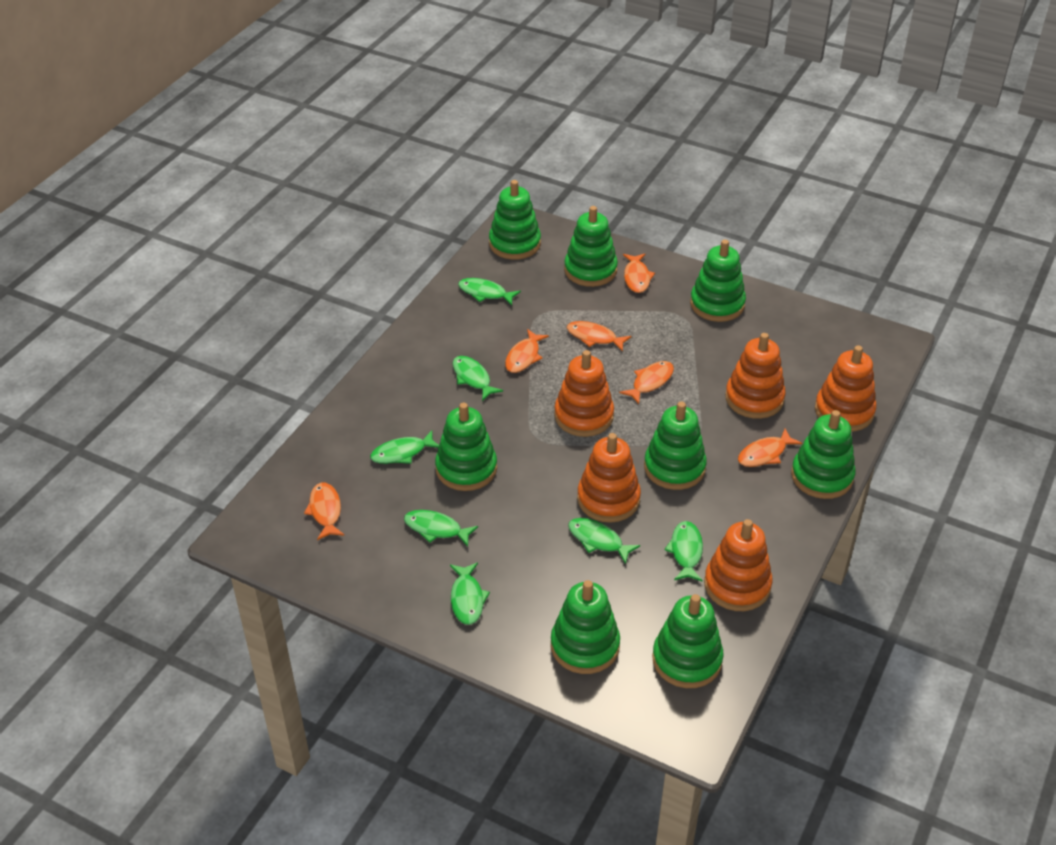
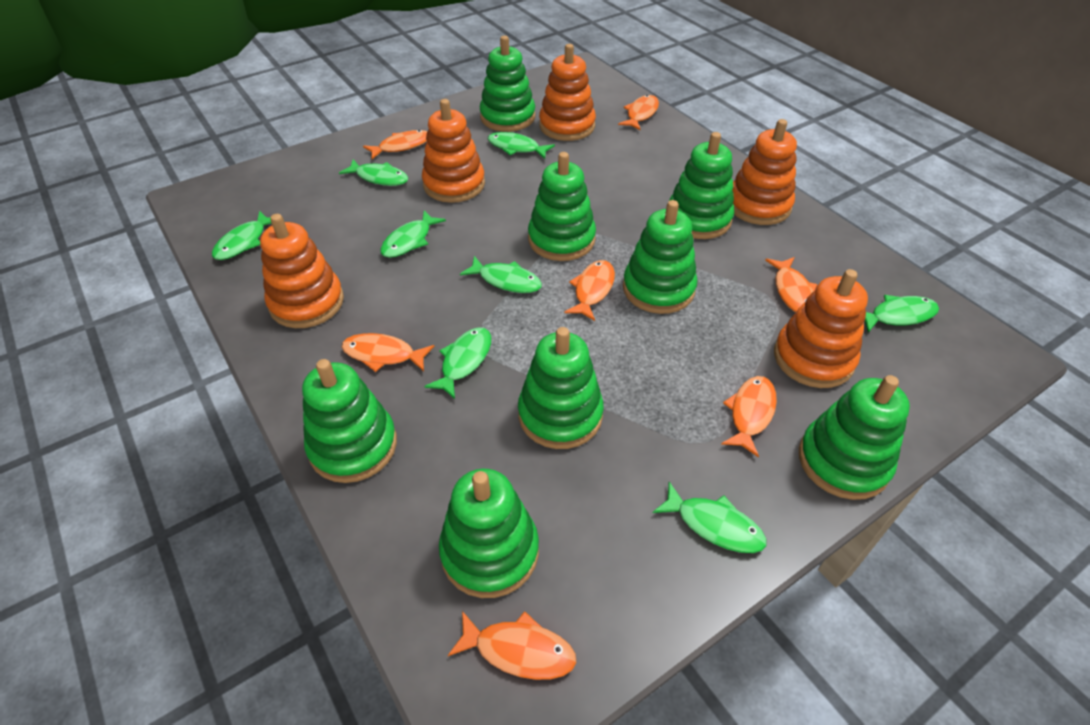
green fish: [370,431,439,464] [404,510,478,546] [450,562,490,625] [453,356,503,401] [458,278,521,306] [568,518,640,564] [664,521,703,582] = 7 -> [212,211,271,260] [339,159,408,186] [380,210,446,258] [424,327,491,399] [460,256,542,293] [488,132,555,159] [653,482,767,553] [865,295,939,333] = 8
orange fish: [304,482,345,540] [505,329,549,373] [567,321,632,352] [619,361,674,404] [623,254,655,293] [738,429,802,467] = 6 -> [342,333,434,372] [363,130,427,159] [448,611,576,680] [564,260,615,321] [618,95,659,131] [722,376,777,458] [765,257,817,312] = 7

